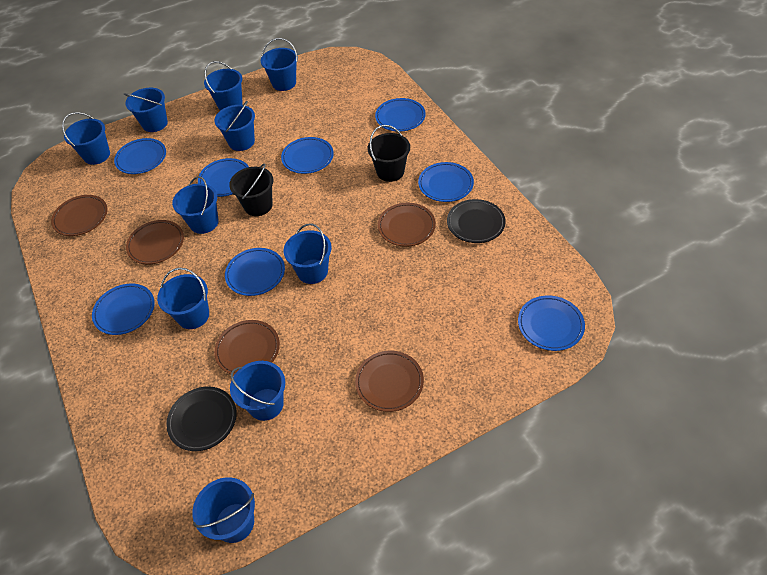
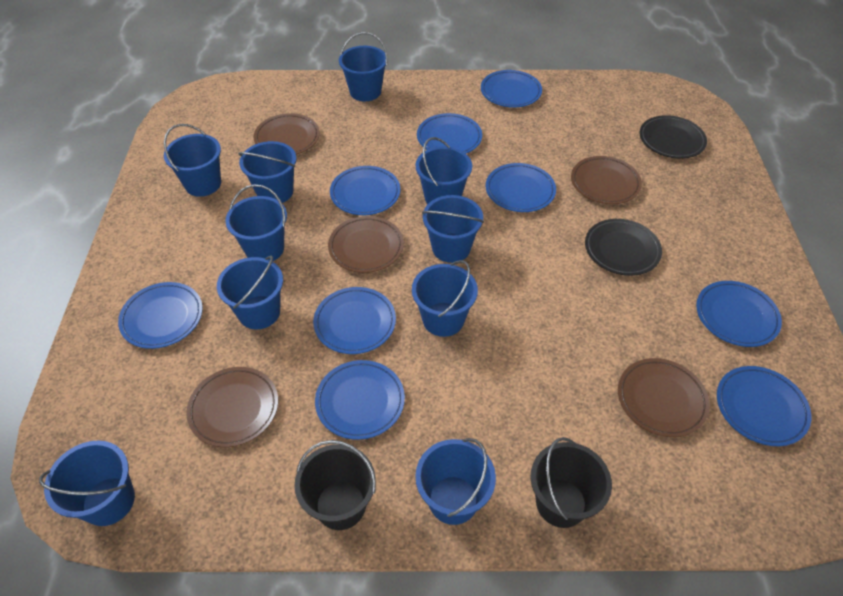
blue plate: [92,283,155,335] [114,138,166,174] [198,158,249,197] [225,248,285,296] [281,137,334,174] [375,98,426,132] [418,162,474,202] [518,296,585,351] = 8 -> [118,282,203,349] [313,287,396,354] [315,360,405,440] [330,166,401,215] [417,113,482,154] [481,70,542,108] [486,163,556,212] [696,281,782,347] [717,366,811,446] = 9

